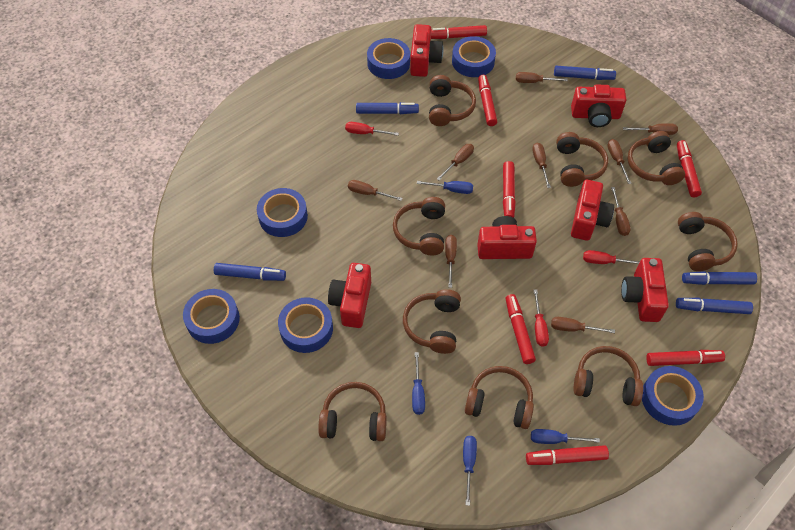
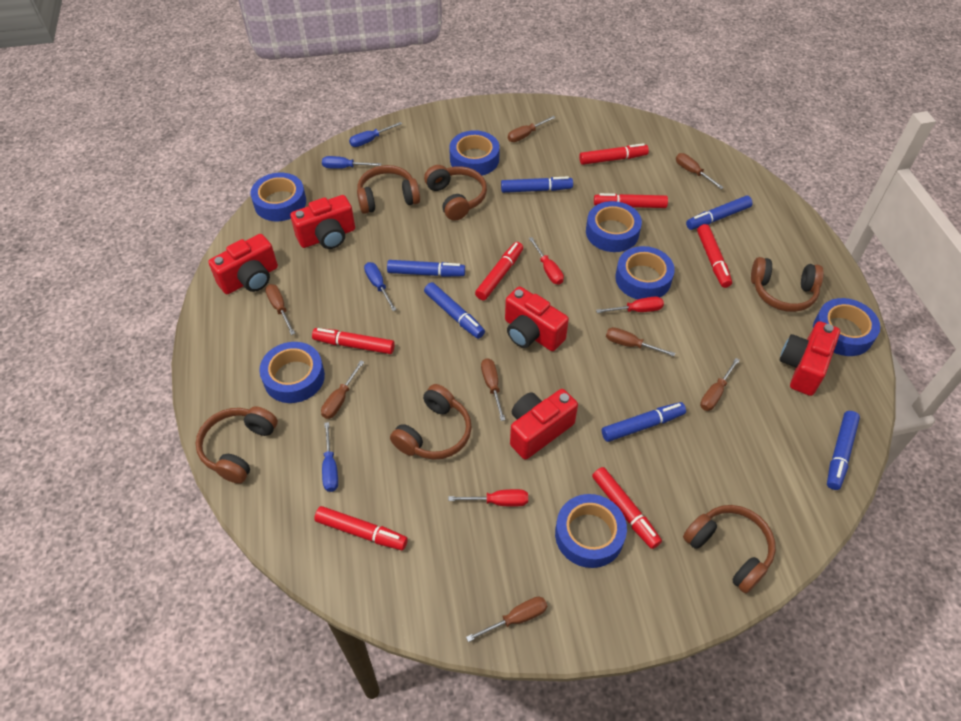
blue marker: [214,263,286,281] [356,102,419,114] [554,66,616,80] [676,298,753,314] [682,271,757,285] = 5 -> [387,260,465,277] [424,282,485,339] [501,176,573,193] [602,402,686,442] [686,196,753,230] [827,411,860,490] = 6
blue tape: [183,289,240,344] [257,188,308,237] [278,297,333,353] [367,38,410,79] [452,36,496,77] [642,366,704,426] = 6 -> [251,173,306,221] [259,342,325,403] [449,130,500,175] [555,494,627,568] [586,201,642,252] [615,246,675,299] [813,298,880,356] = 7
brown headphones: [318,382,387,441] [393,197,445,255] [403,289,461,354] [429,75,476,126] [465,366,534,429] [556,132,608,187] [573,346,643,406] [628,131,685,185] [678,212,738,271] = 9 -> [195,406,278,484] [357,165,420,214] [390,384,472,460] [424,165,487,221] [683,505,776,593] [751,257,824,312] = 6
brown screwdriver: [348,180,403,201] [437,144,474,181] [445,235,457,288] [516,72,568,83] [532,143,551,188] [551,317,615,333] [607,139,632,184] [611,187,631,236] [623,123,678,135] = 9 -> [265,284,295,335] [321,360,364,419] [466,597,547,642] [481,358,505,421] [508,116,556,142] [606,327,675,356] [676,153,724,189] [700,358,740,411] = 8
red camera: [328,263,371,328] [410,24,444,77] [477,216,537,259] [571,85,626,127] [571,180,614,241] [621,258,669,322] = 6 -> [208,234,278,294] [290,195,355,249] [505,286,569,351] [510,389,578,460] [780,321,840,396] = 5

